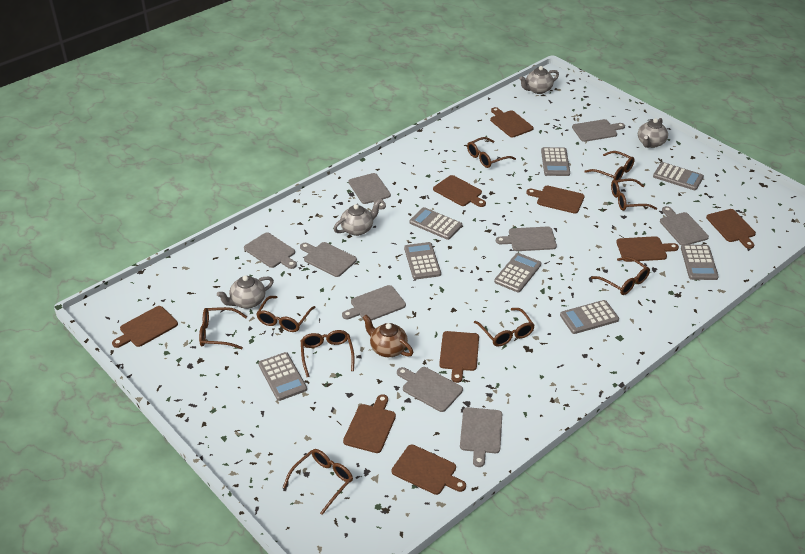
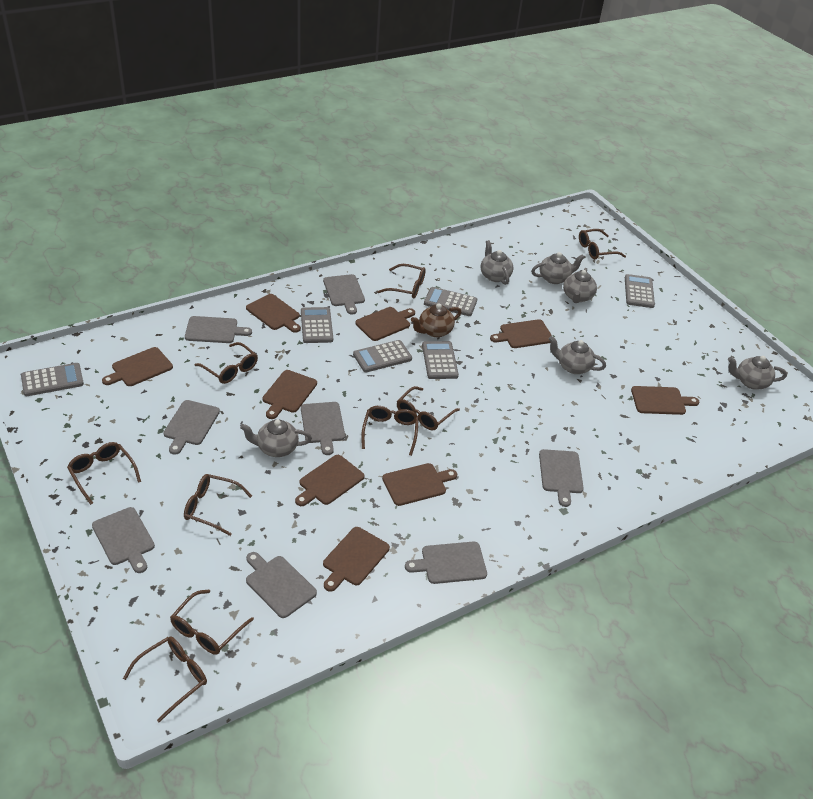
grey calculator: [258,352,307,401] [404,242,441,280] [410,207,462,240] [494,253,541,293] [541,147,570,176] [560,300,619,334] [653,162,704,190] [681,245,719,280] = 8 -> [21,363,84,396] [301,307,333,343] [353,340,412,372] [422,341,459,379] [424,287,477,316] [625,274,655,308] = 6
grey cutting board: [244,233,297,269] [300,242,357,277] [342,285,406,321] [348,173,391,210] [397,367,463,412] [460,407,502,467] [496,226,557,251] [572,119,625,142] [660,206,709,245] = 9 -> [92,507,155,573] [163,400,220,455] [185,316,252,343] [246,552,317,618] [301,402,345,455] [323,274,365,315] [405,542,487,584] [539,449,584,507] = 8
grey teapot: [217,275,274,308] [333,200,381,236] [519,66,559,94] [638,118,668,148] = 4 -> [240,419,312,457] [480,240,513,285] [531,252,585,284] [548,336,606,374] [563,268,597,303] [728,356,787,390] = 6

